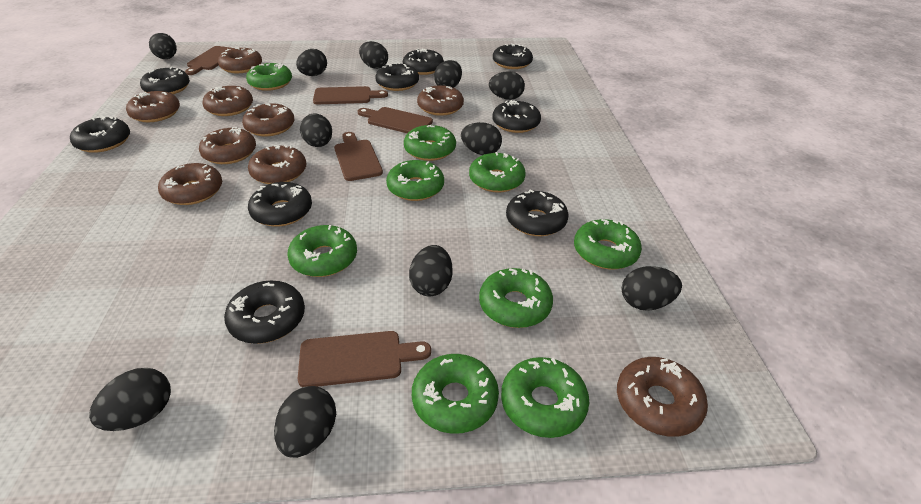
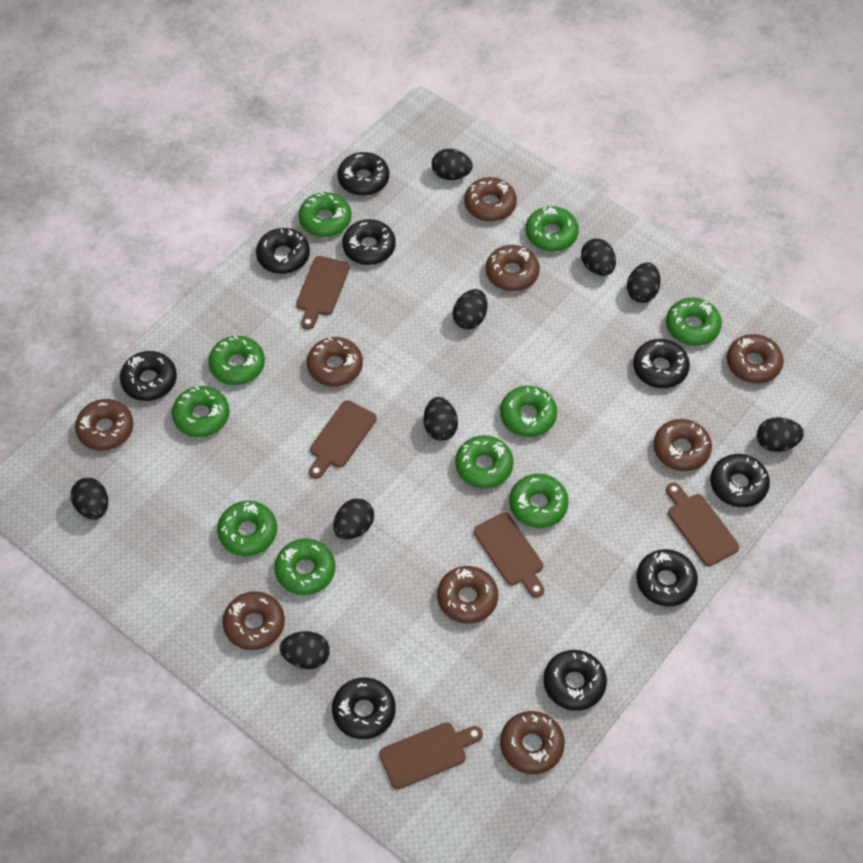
black egg: [89,368,171,431] [149,33,177,59] [274,386,336,458] [296,49,327,76] [300,114,332,147] [359,41,388,69] [409,245,453,297] [434,60,462,88] [461,122,502,155] [489,71,525,100] [622,266,682,311] = 11 -> [71,478,108,520] [280,631,330,669] [333,498,374,540] [424,397,458,441] [432,149,473,180] [453,289,488,329] [581,238,616,276] [627,263,661,303] [757,417,804,452] = 9
green donut: [246,63,292,91] [287,225,357,277] [386,160,444,201] [404,125,456,161] [412,354,499,434] [469,152,526,193] [479,268,553,328] [501,357,589,438] [574,219,642,269] = 9 -> [172,386,229,437] [209,336,265,385] [217,501,277,556] [275,539,335,595] [299,192,351,237] [455,435,514,489] [500,386,557,437] [509,474,569,528] [525,206,579,252] [666,298,722,346] = 10

